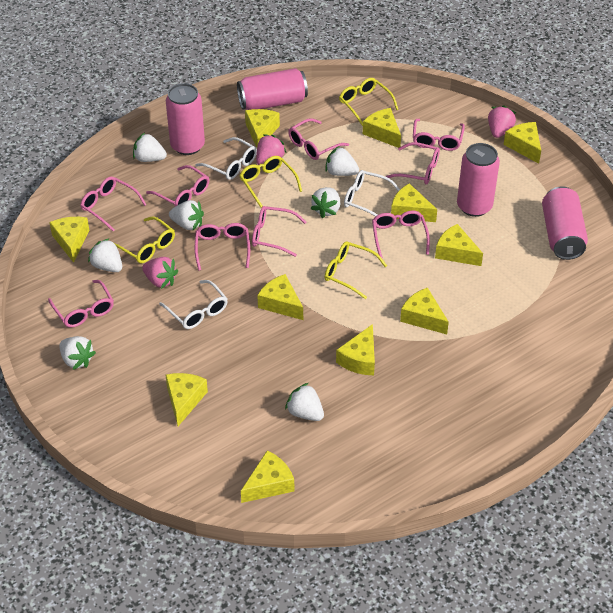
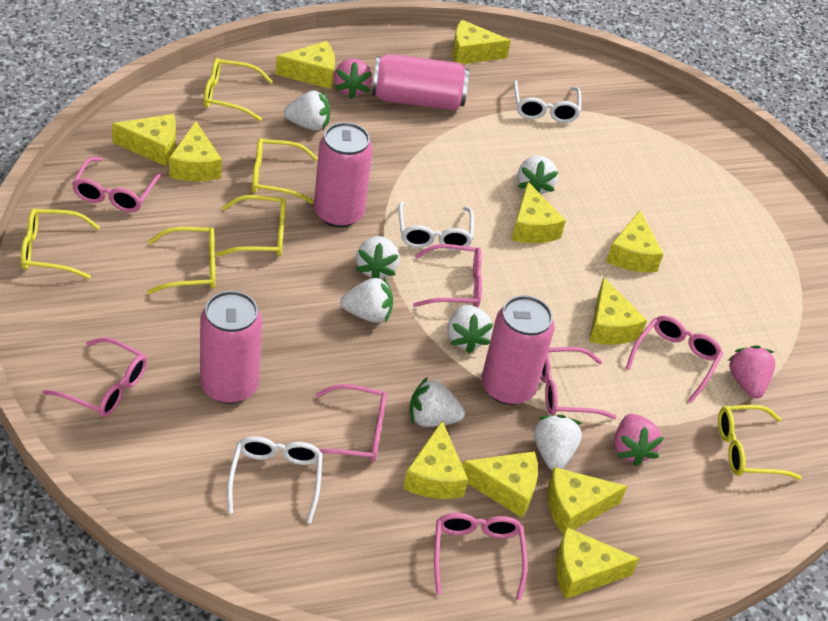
pink glasses: [48,280,114,328] [80,177,146,232] [146,165,209,207] [195,223,250,271] [252,206,307,257] [288,118,349,160] [372,211,430,258] [385,142,440,184] [413,119,465,151] = 9 -> [43,337,147,417] [72,157,162,212] [316,384,387,462] [413,244,482,308] [434,513,527,600] [540,347,617,419] [626,316,723,403] = 7
yellow glasses: [114,217,175,263] [239,156,302,208] [325,242,387,299] [339,78,399,126] = 4 -> [21,208,100,279] [147,227,215,294] [204,58,273,121] [216,195,286,257] [252,138,318,204] [718,405,802,480] = 6

